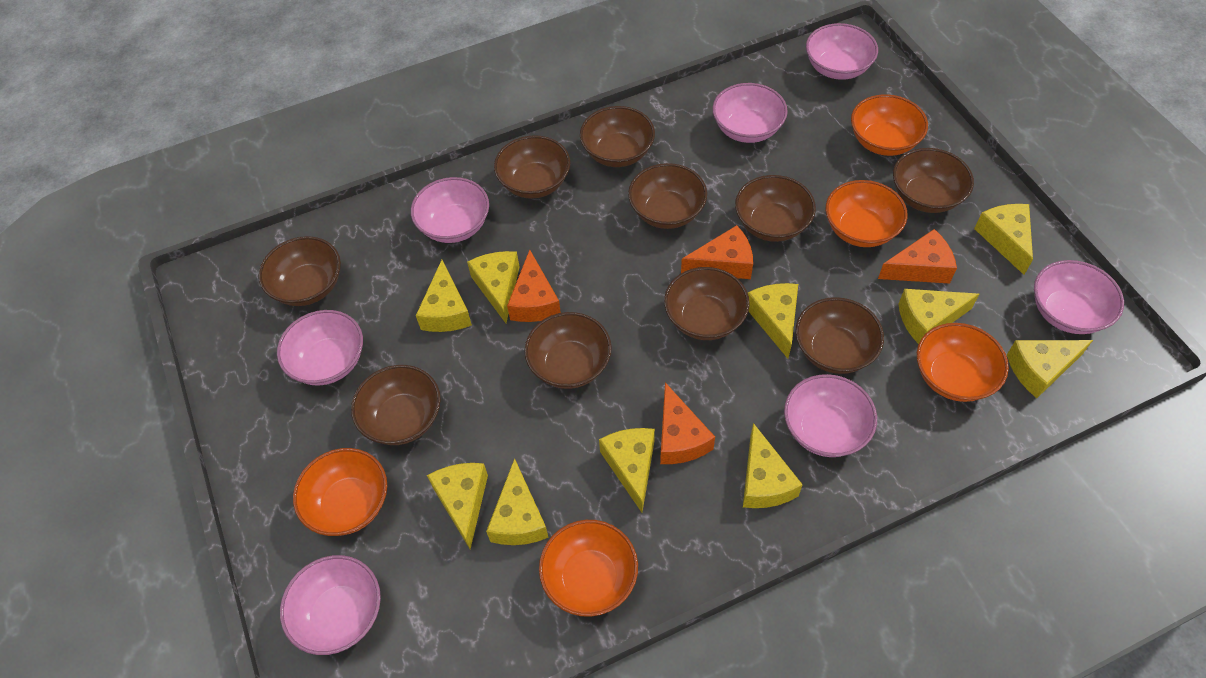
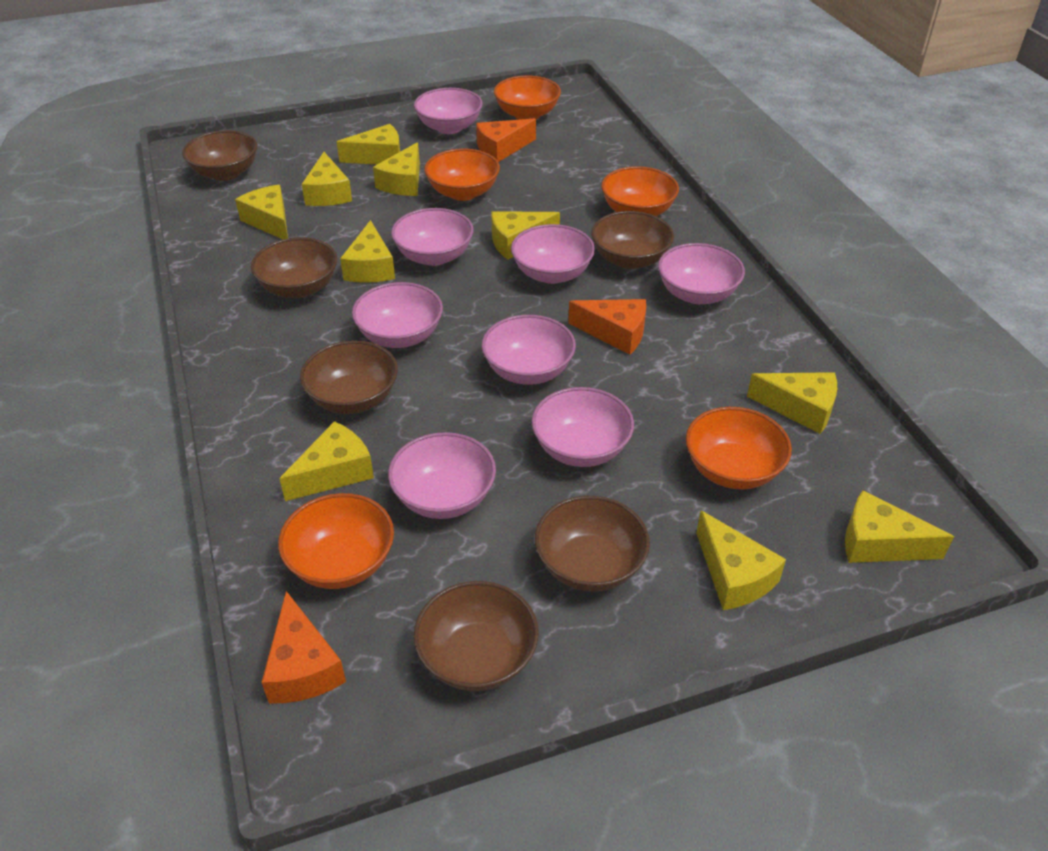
brown bowl: [259,236,341,306] [351,365,441,445] [494,135,570,199] [524,312,612,389] [580,106,655,167] [628,163,707,229] [664,267,750,340] [735,175,816,242] [795,297,884,374] [893,148,974,213] = 10 -> [182,130,257,181] [251,237,337,298] [300,340,398,414] [413,581,539,691] [535,496,650,592] [591,211,674,269] = 6
orange cheese: [507,250,561,322] [660,382,715,464] [681,225,753,279] [878,229,957,284] = 4 -> [262,591,346,704] [476,118,536,162] [568,299,646,355] = 3
pink bowl: [277,310,363,386] [280,555,381,655] [411,177,489,243] [712,83,788,143] [784,374,877,457] [806,23,878,80] [1034,260,1124,334] = 7 -> [352,282,443,348] [388,432,496,519] [391,208,473,266] [414,88,483,134] [482,315,576,385] [511,224,595,284] [531,387,634,467] [658,243,745,304] = 8

